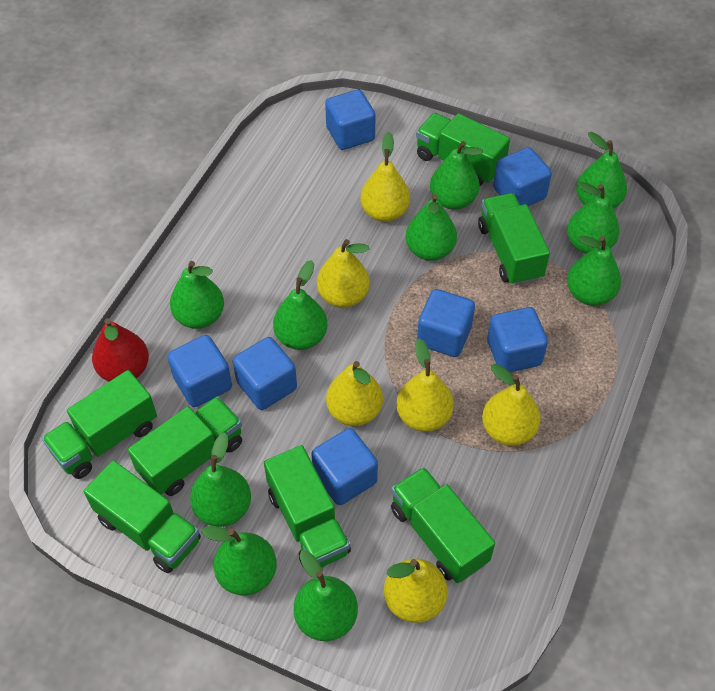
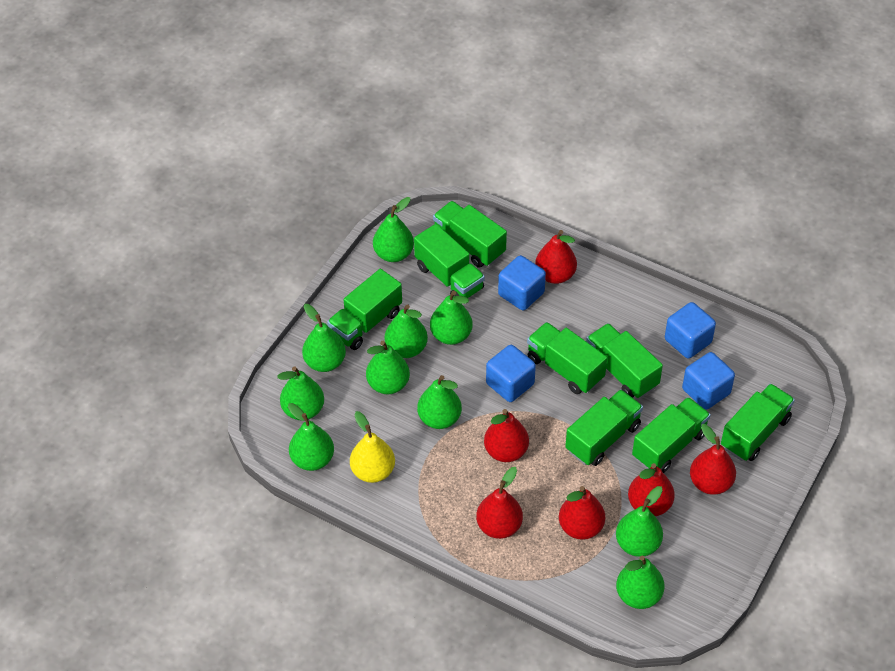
blue cube: [167,335,232,407] [233,337,297,410] [311,428,378,505] [325,90,375,150] [417,289,475,357] [487,307,548,372] [493,147,552,206] = 7 -> [486,345,536,402] [498,255,546,311] [665,302,716,359] [682,352,735,410] = 4
green truck: [42,370,157,479] [84,461,201,573] [128,396,242,496] [264,445,351,568] [391,467,495,583] [416,113,510,186] [478,193,550,286] = 7 -> [327,269,402,350] [414,224,485,298] [433,201,507,268] [527,322,607,394] [565,390,643,466] [586,323,663,399] [632,397,711,473] [721,383,795,461] = 8
red pear: [92,318,149,382] = 1 -> [476,467,523,539] [484,409,529,462] [535,230,577,284] [559,486,605,540] [628,463,675,516] [690,424,736,495] = 6
yellow pear: [317,239,370,308] [326,361,383,426] [360,132,410,222] [384,559,448,623] [396,339,454,432] [482,364,541,446] = 6 -> [350,411,395,483] = 1

